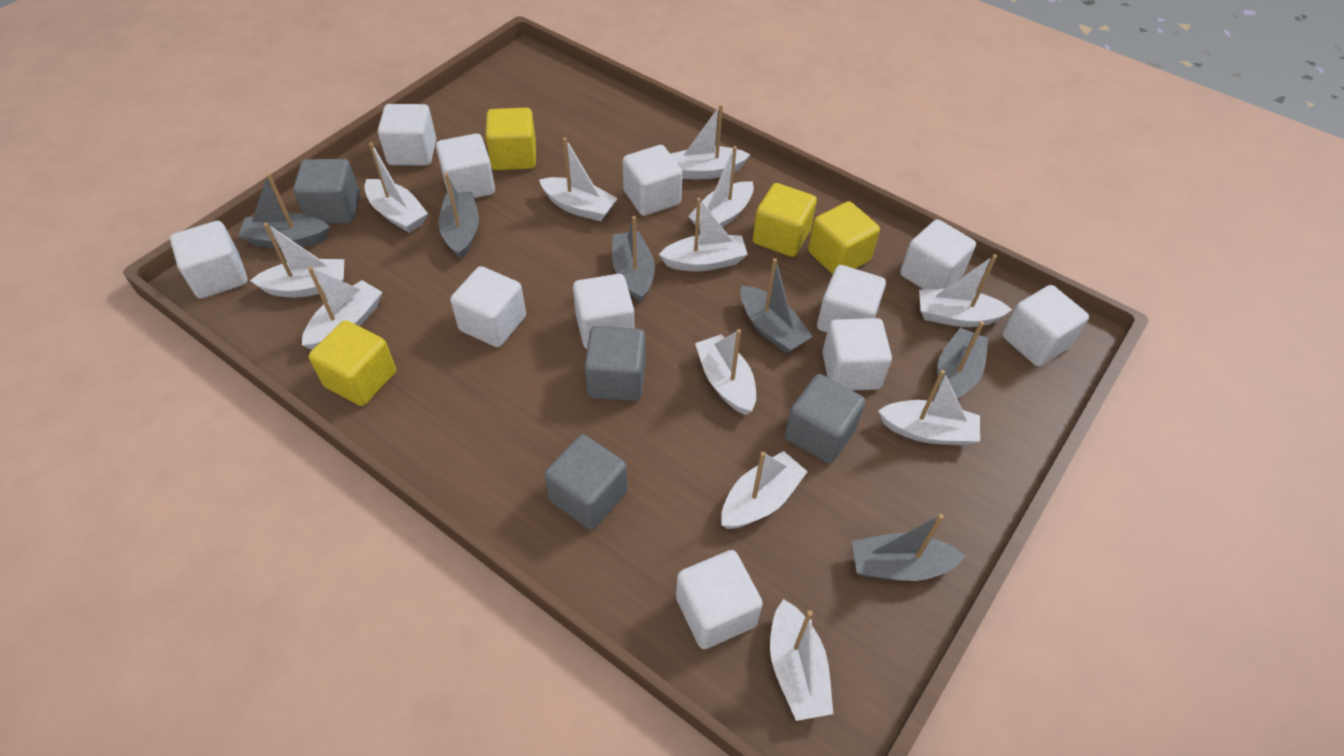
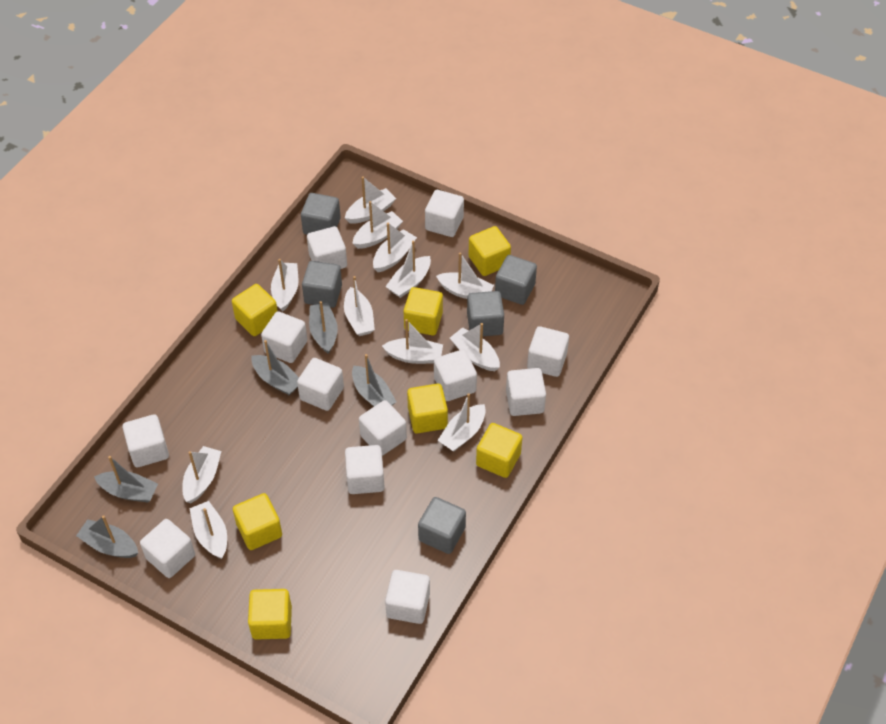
grey boat: [238,173,330,248] [438,173,479,259] [612,216,655,303] [740,258,813,354] [852,514,965,581] [937,321,988,399] = 6 -> [76,515,138,558] [94,456,158,502] [252,340,299,395] [309,301,338,354] [352,354,396,406] = 5
grey cube: [293,159,360,224] [544,435,628,530] [584,326,645,401] [785,374,865,463] = 4 -> [301,193,341,235] [302,261,342,308] [418,497,466,554] [467,291,504,336] [495,255,537,305] = 5
white cube: [170,221,248,299] [378,104,436,166] [436,133,495,198] [450,266,526,347] [573,274,634,349] [623,145,683,216] [676,550,763,649] [817,265,886,333] [822,318,892,390] [900,219,976,290] [1002,285,1089,367] = 11 -> [122,414,169,467] [140,519,195,578] [261,311,308,363] [297,358,344,411] [307,226,347,269] [345,445,385,494] [359,400,407,456] [385,570,430,624] [425,190,464,237] [434,349,477,401] [506,368,546,416] [527,326,569,377] = 12
yellow cube: [309,320,396,406] [485,108,536,170] [753,183,817,257] [808,201,880,274] = 4 -> [232,284,278,336] [233,493,282,550] [248,589,292,640] [403,287,443,335] [407,384,448,434] [469,226,511,276] [476,423,522,478] = 7

